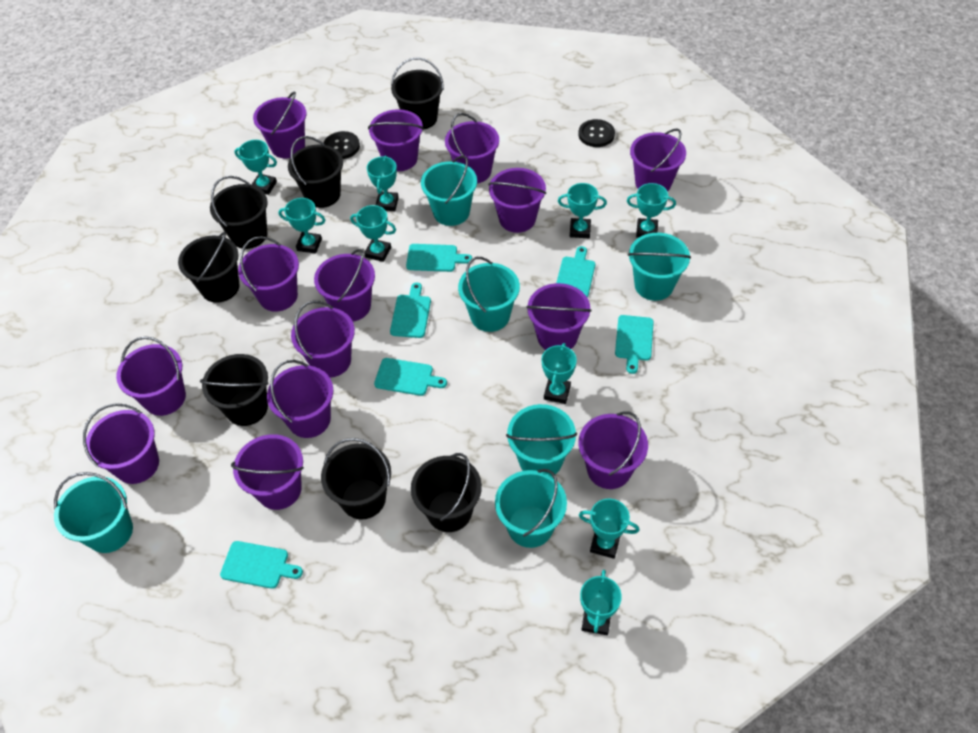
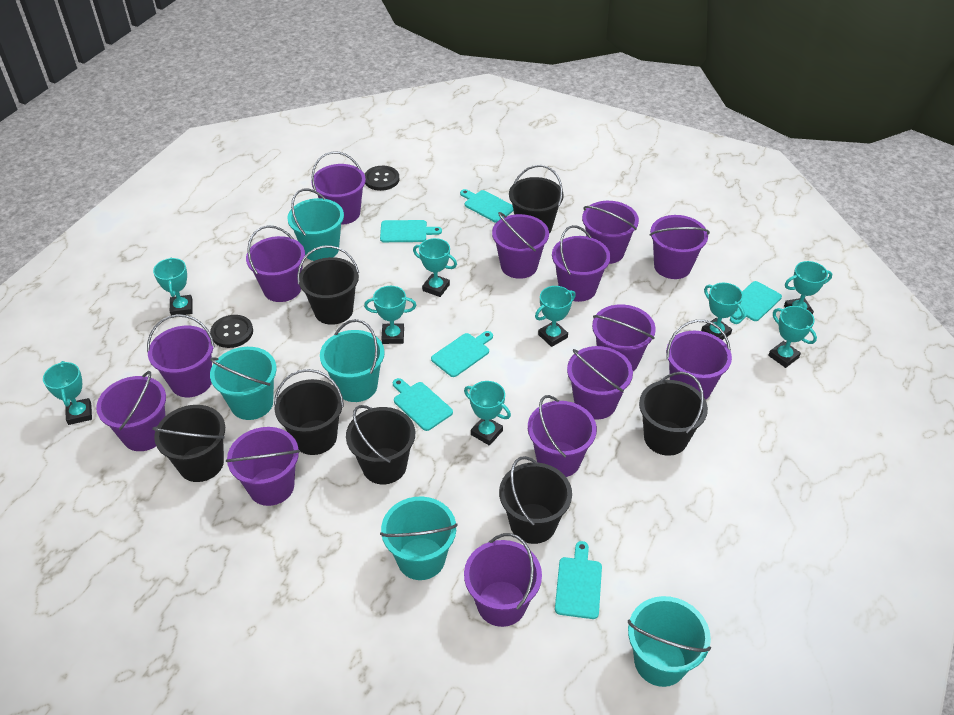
turquoise bucket: [54,472,133,553] [421,155,477,226] [458,257,520,332] [495,469,567,548] [506,404,577,476] [628,233,691,301] = 6 -> [210,347,277,420] [287,189,344,261] [320,319,385,402] [380,497,458,580] [628,596,711,687] = 5

